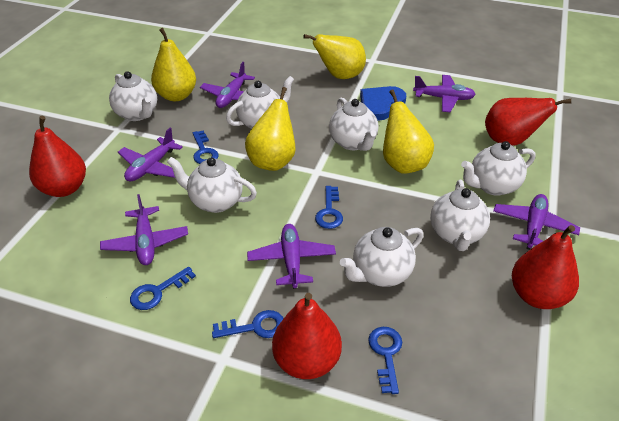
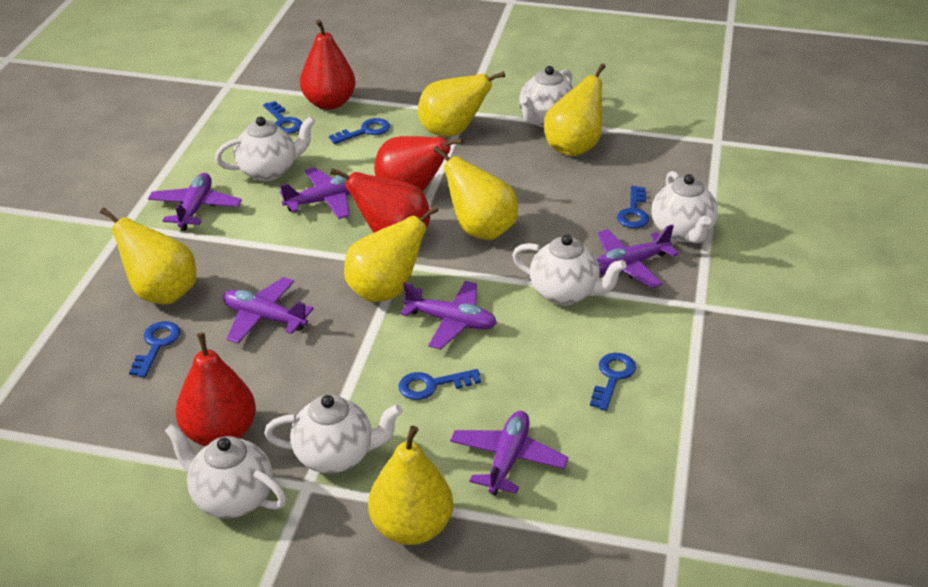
blue heart: [360,86,406,121] = 1 -> none = 0
blue key: [130,267,196,310] [193,130,219,164] [212,310,284,338] [315,186,343,229] [368,327,402,394] = 5 -> [129,321,180,378] [263,101,302,134] [329,118,390,144] [398,369,481,400] [590,353,636,411] [617,186,649,228] = 6
white teapot: [109,71,157,121] [167,157,257,213] [226,76,294,129] [329,98,378,151] [340,227,423,287] [430,180,490,251] [461,141,535,196] = 7 -> [165,424,286,518] [215,116,315,181] [264,394,402,474] [512,234,626,305] [519,66,573,127] [652,171,718,243] = 6
yellow pear: [151,28,196,101] [245,87,296,171] [303,34,366,79] [383,89,434,174] = 4 -> [100,208,196,305] [344,206,439,302] [368,426,453,545] [418,71,505,136] [433,146,518,240] [544,63,606,156] = 6

